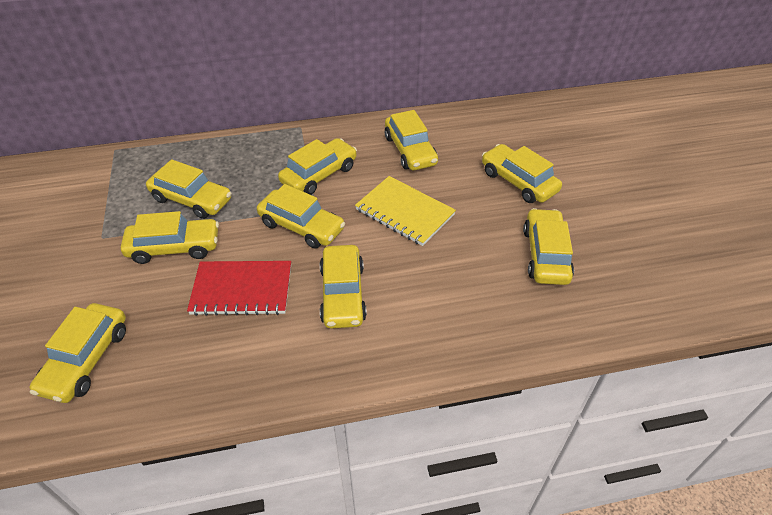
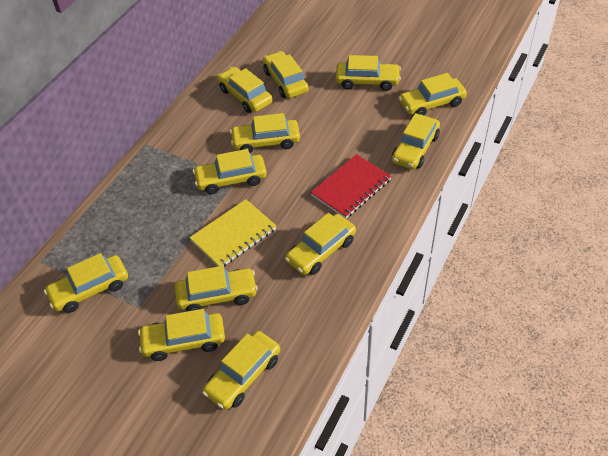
yellow car: [30,303,126,403] [121,211,219,264] [146,159,232,219] [257,184,345,249] [278,138,357,195] [320,245,367,328] [385,110,438,170] [482,144,562,203] [523,208,574,285] = 9 -> [44,253,128,313] [138,309,225,361] [175,266,258,311] [193,149,267,194] [202,331,280,410] [217,67,273,113] [230,113,300,153] [263,51,308,98] [285,213,356,275] [336,55,401,91] [392,113,440,170] [398,73,467,115] = 12

